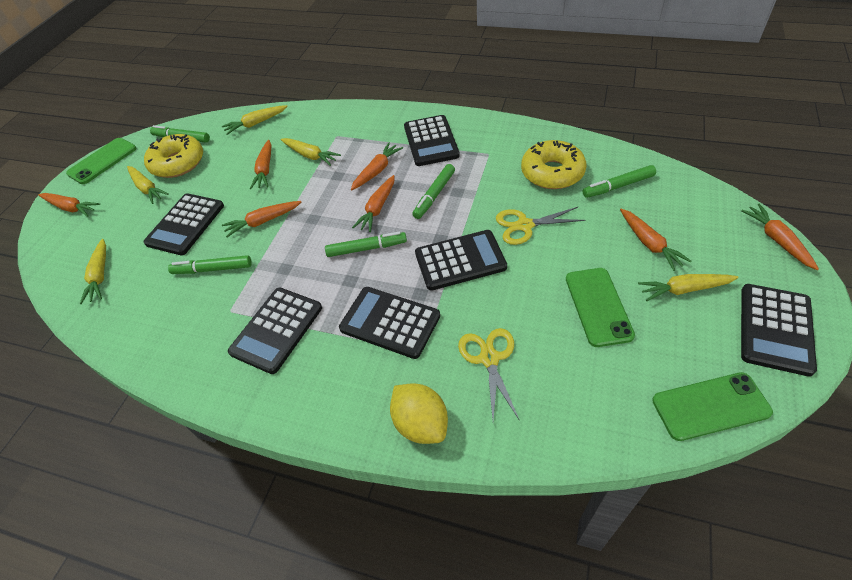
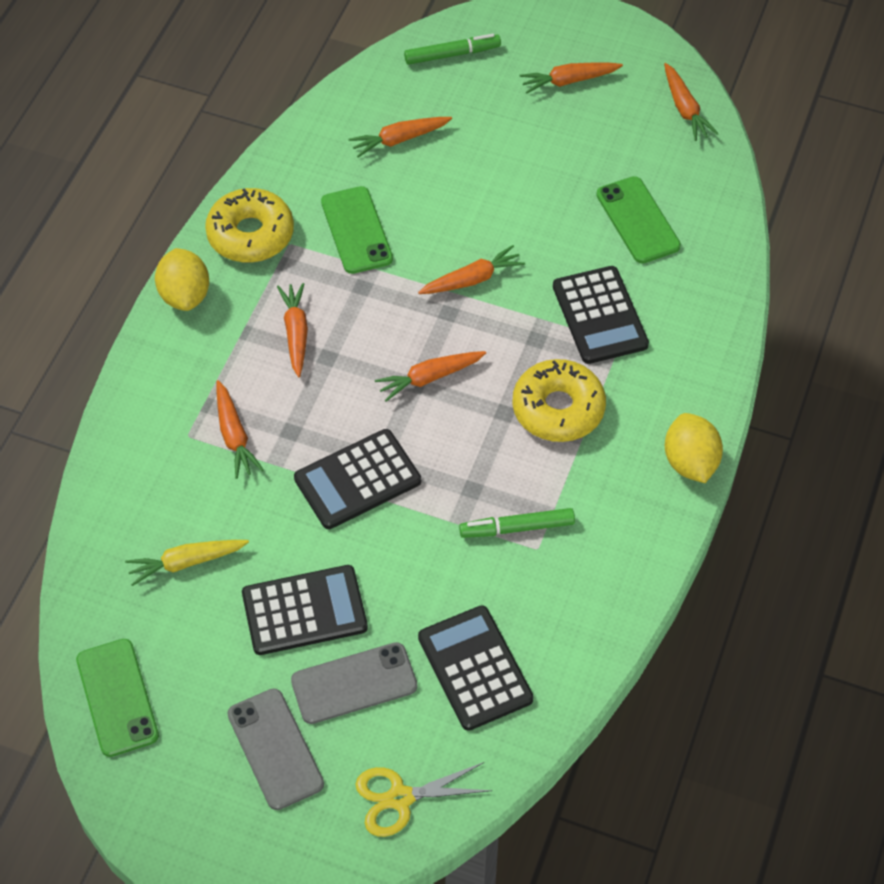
black calculator: [143,193,224,255] [228,288,322,374] [339,287,440,359] [404,115,460,166] [415,230,507,291] [741,284,817,377] = 6 -> [242,565,368,655] [294,429,421,529] [418,605,534,731] [553,266,649,364] = 4
green marker: [150,125,210,143] [168,255,252,274] [325,232,407,257] [412,164,455,219] [583,165,656,198] = 5 -> [404,34,501,65] [459,508,575,538] = 2
grey phone: none = 0 -> [227,689,324,810] [291,642,417,724] = 2
yellow carrot: [80,239,106,304] [127,166,169,204] [222,105,288,135] [281,138,341,166] [638,274,739,301] = 5 -> [125,540,249,586] = 1
yellow lemon: [390,383,448,444] = 1 -> [155,248,209,311] [665,413,723,483] = 2
yellow scissors: [458,328,520,421] [496,207,586,245] = 2 -> [355,762,493,837] = 1

